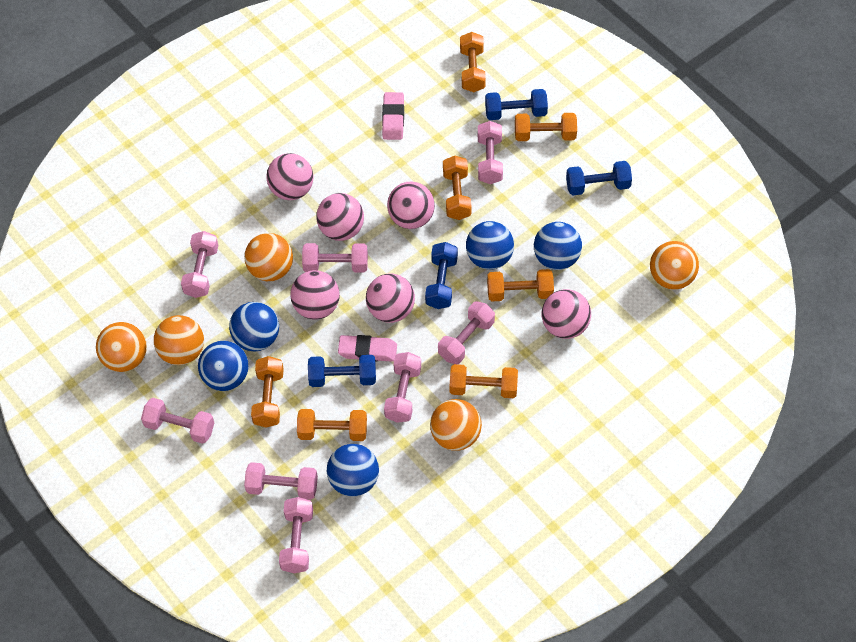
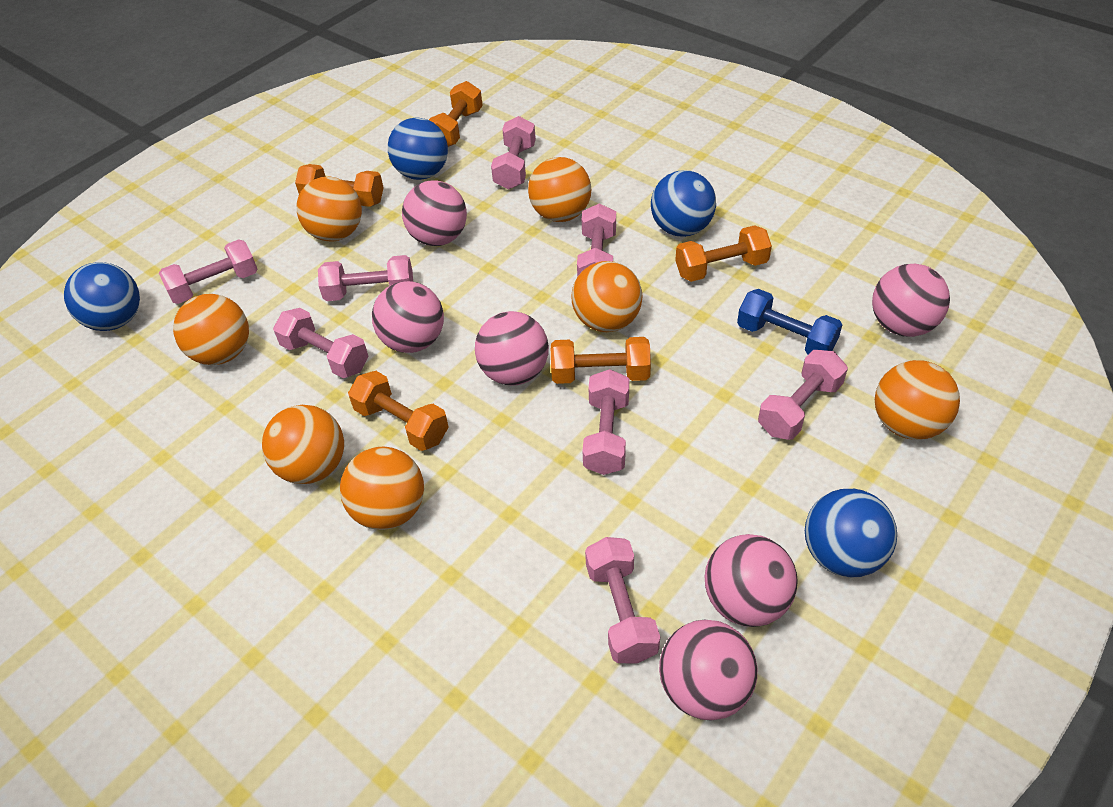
blue ball: [198,341,249,391] [229,302,279,351] [327,444,379,496] [466,221,514,270] [534,222,582,270] = 5 -> [64,262,140,331] [388,118,448,180] [651,170,716,237] [805,489,897,578] = 4
blue dumbbell: [308,355,376,387] [425,242,458,309] [485,89,548,120] [566,161,632,195] = 4 -> [737,289,842,354] = 1
orange ball: [96,322,147,372] [154,315,204,365] [244,233,293,281] [430,399,482,451] [650,241,699,290] = 5 -> [173,294,249,365] [262,405,344,484] [297,177,362,241] [340,447,424,530] [528,157,592,222] [571,261,643,332] [875,360,960,440] = 7
orange dumbbell: [251,356,284,428] [297,409,367,441] [443,156,472,220] [450,364,518,398] [460,32,486,92] [487,269,554,301] [515,113,577,141] = 7 -> [295,164,384,207] [348,371,449,451] [429,81,483,147] [551,337,651,384] [675,225,772,282] = 5
pink eraser: [338,335,397,362] [382,92,404,140] = 2 -> none = 0

